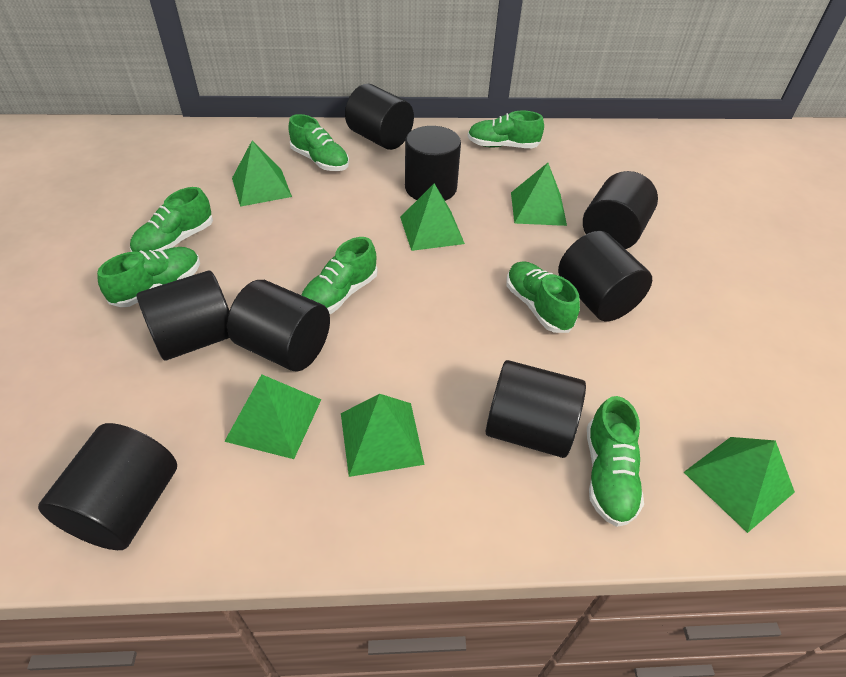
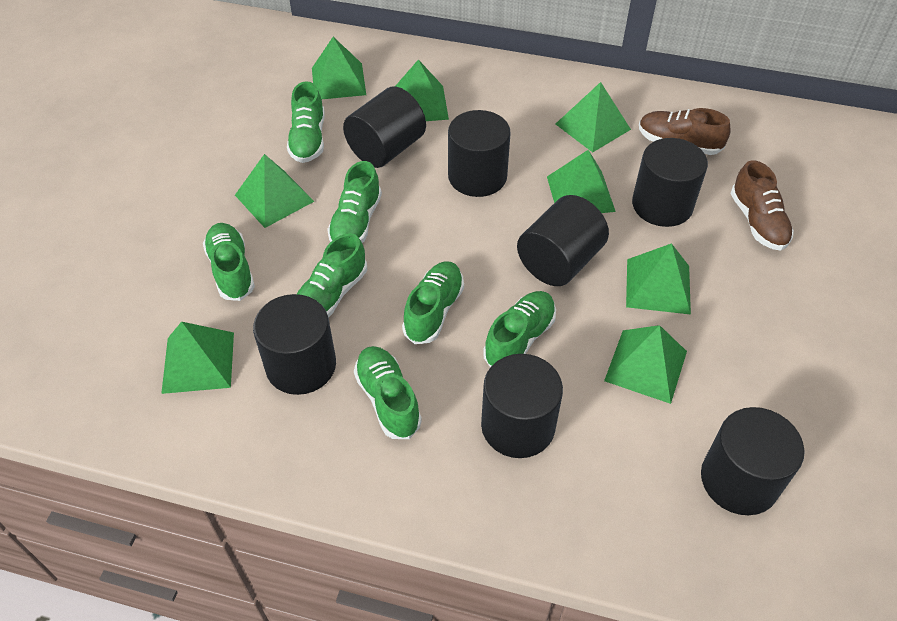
black cylinder: [38,423,177,550] [137,271,229,360] [227,280,330,371] [345,84,414,150] [405,126,461,201] [486,360,586,458] [558,231,652,322] [583,171,658,249] = 8 -> [253,294,336,395] [343,86,426,168] [448,110,511,197] [481,354,563,458] [517,195,609,286] [632,138,708,227] [701,407,805,515] = 7
brown shoe: none = 0 -> [639,108,731,155] [731,160,794,251] = 2
green pyramid: [224,374,321,459] [232,141,292,207] [341,394,425,477] [400,183,465,251] [511,163,567,226] [684,437,795,533] = 6 -> [161,322,234,394] [235,154,315,228] [312,37,366,99] [395,59,449,121] [547,150,616,213] [556,82,631,152] [604,325,687,404] [626,243,691,315] = 8

